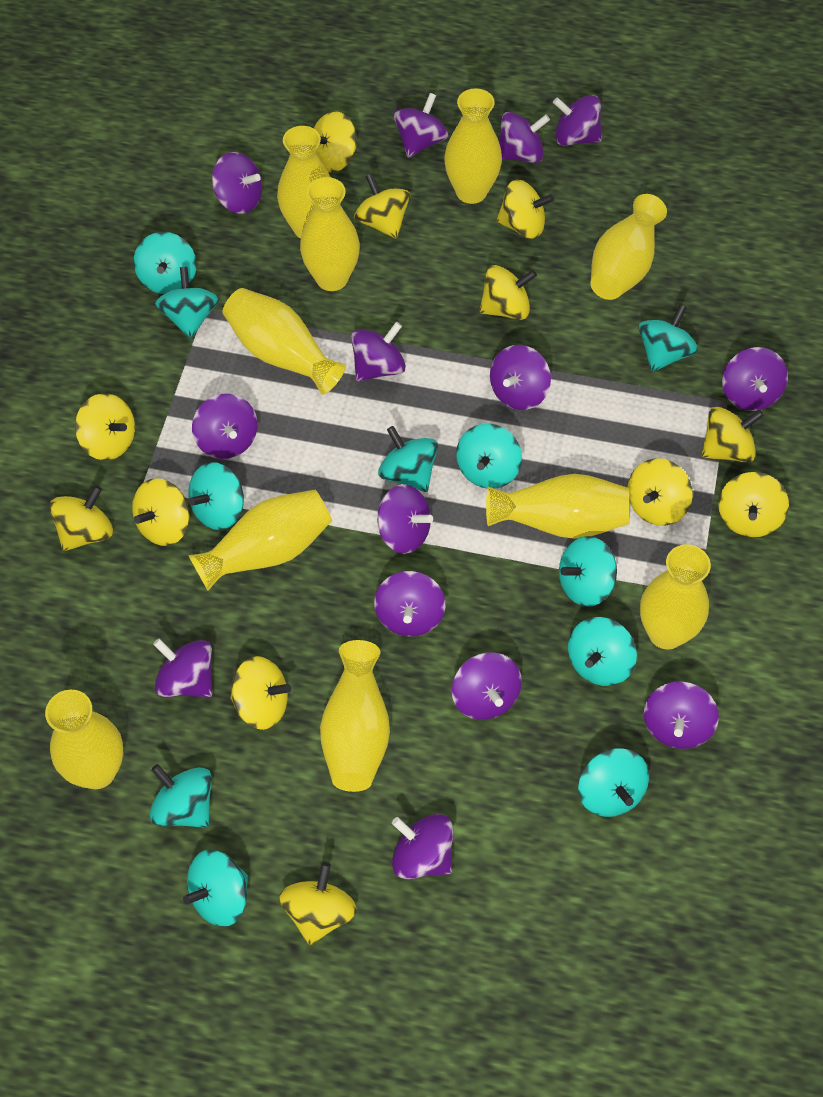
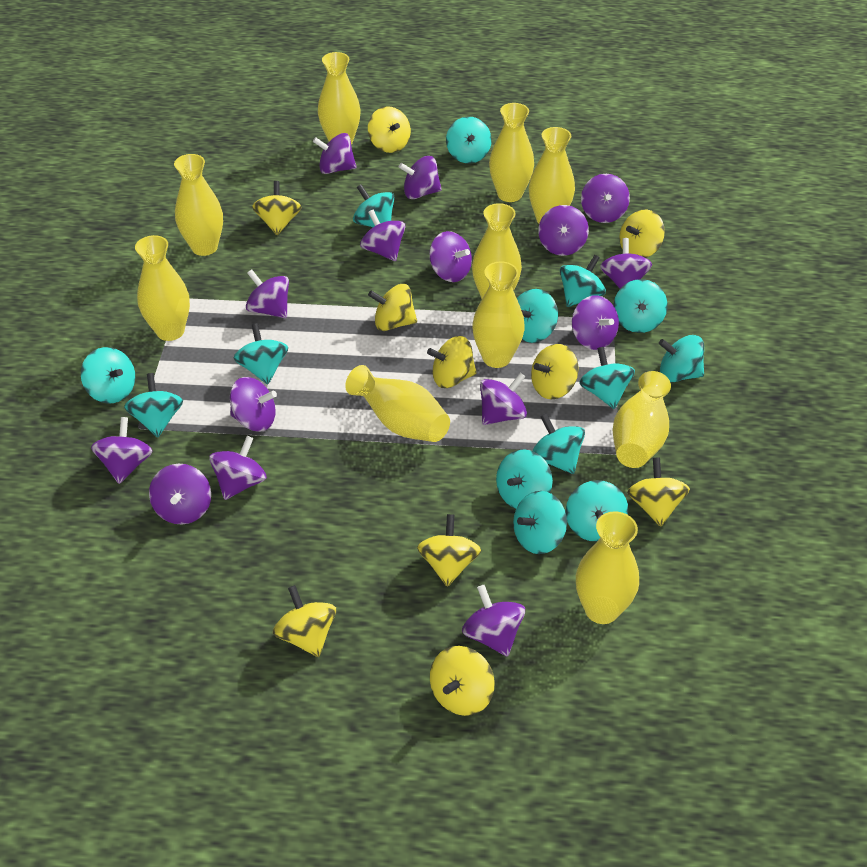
purple spinning top: [153,639,213,697] [192,394,258,459] [212,152,262,214] [351,322,406,381] [374,571,446,637] [377,484,433,554] [392,814,453,879] [394,93,448,158] [452,653,522,720] [490,345,551,410] [499,112,550,163] [553,95,602,146] [644,681,719,749] [722,347,788,411] = 14 -> [91,417,153,484] [149,464,211,525] [209,436,267,500] [230,377,277,432] [246,269,289,318] [313,133,356,174] [360,210,406,261] [399,156,442,199] [429,231,472,282] [462,585,525,657] [480,373,527,425] [538,205,589,256] [572,295,619,350] [581,174,630,223] [600,238,652,289] = 15
turquoise spinning top: [133,232,197,294] [149,764,212,828] [155,267,219,339] [183,849,249,927] [188,462,244,530] [378,426,438,492] [456,424,522,489] [559,536,617,607] [568,617,637,686] [578,748,649,817] [638,304,698,372] = 11 -> [81,347,135,403] [124,373,183,437] [233,323,288,384] [353,184,395,227] [446,116,492,164] [496,449,553,509] [513,491,567,554] [517,289,558,343] [532,413,585,474] [560,255,606,307] [566,480,628,542] [579,347,635,409] [614,279,667,333] [659,335,704,382] = 14
yellow spinning top: [49,485,113,551] [75,393,135,460] [132,478,190,546] [230,656,291,730] [279,862,357,945] [314,111,357,173] [354,173,410,239] [479,265,537,320] [496,179,554,239] [627,458,693,526] [701,407,764,463] [718,472,789,537] = 12 -> [252,181,301,235] [273,585,336,657] [368,106,411,153] [368,284,417,331] [417,514,481,587] [427,336,477,388] [430,646,495,716] [531,344,578,400] [619,210,665,258] [627,457,690,527] = 10

